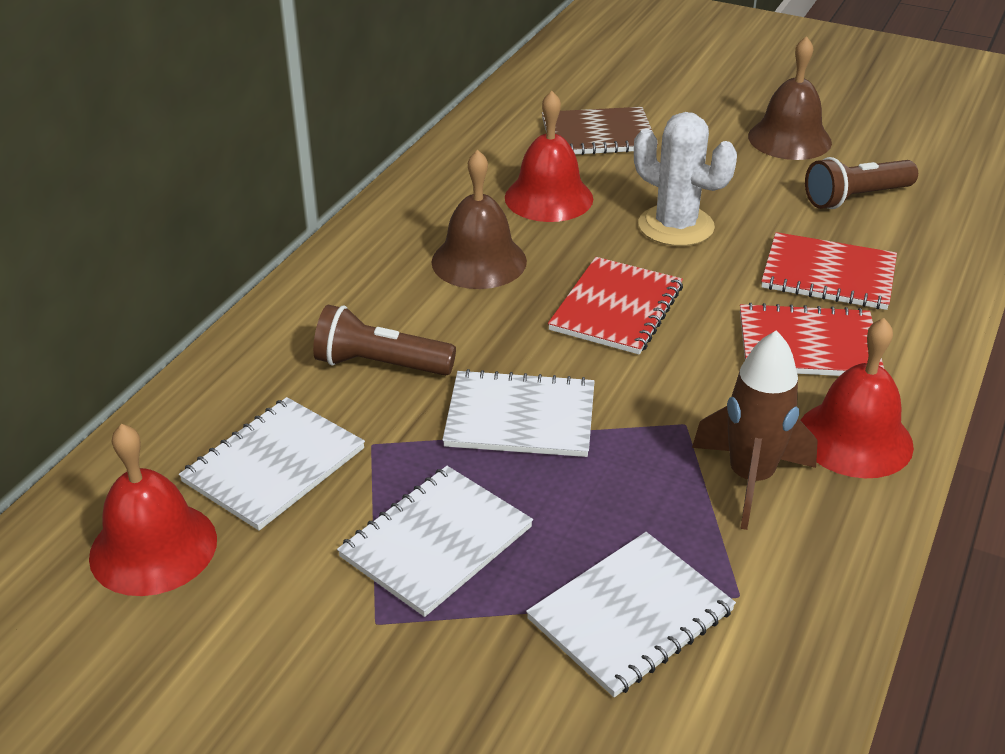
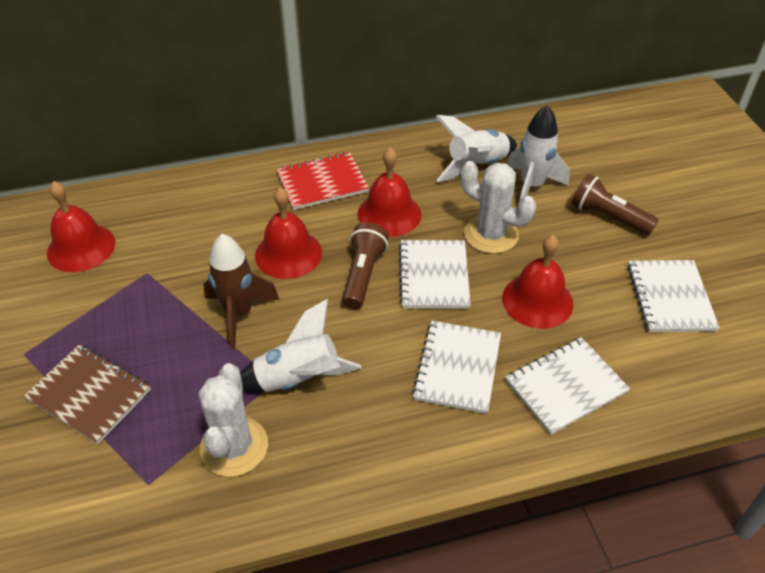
brown bell: [431,150,527,289] [748,36,832,160] = 2 -> none = 0
red bell: [89,424,217,596] [505,91,593,222] [800,318,914,478] = 3 -> [47,181,115,272] [255,187,322,279] [357,148,421,237] [502,235,573,329] = 4
red notebook: [548,257,683,355] [740,303,884,376] [761,232,897,310] = 3 -> [277,152,369,210] = 1
white cactus: [634,112,737,246] = 1 -> [198,363,268,477] [460,161,536,254] = 2
white rocket: none = 0 -> [240,299,361,392] [436,115,517,182] [508,105,570,200] = 3

